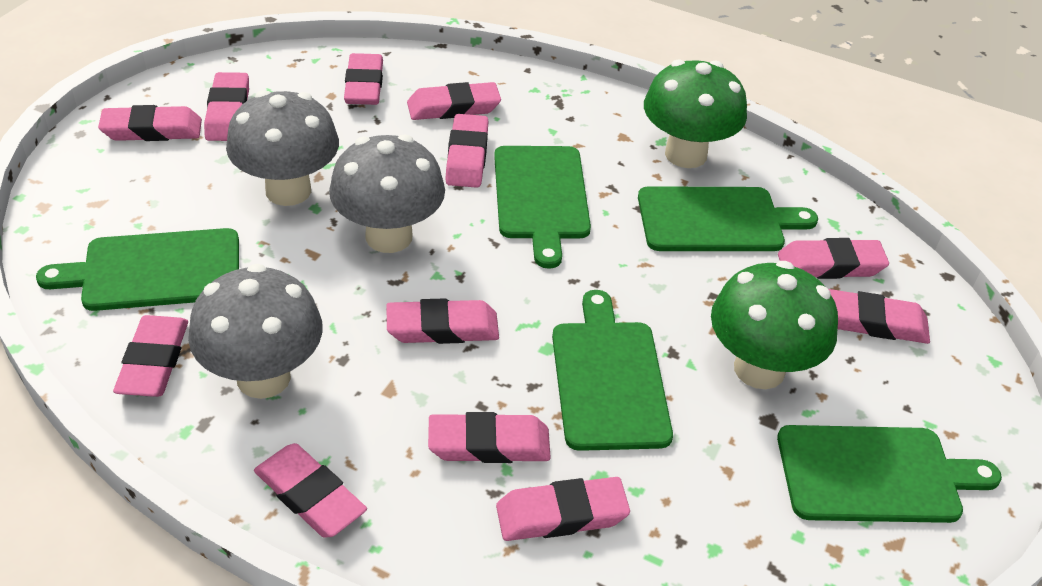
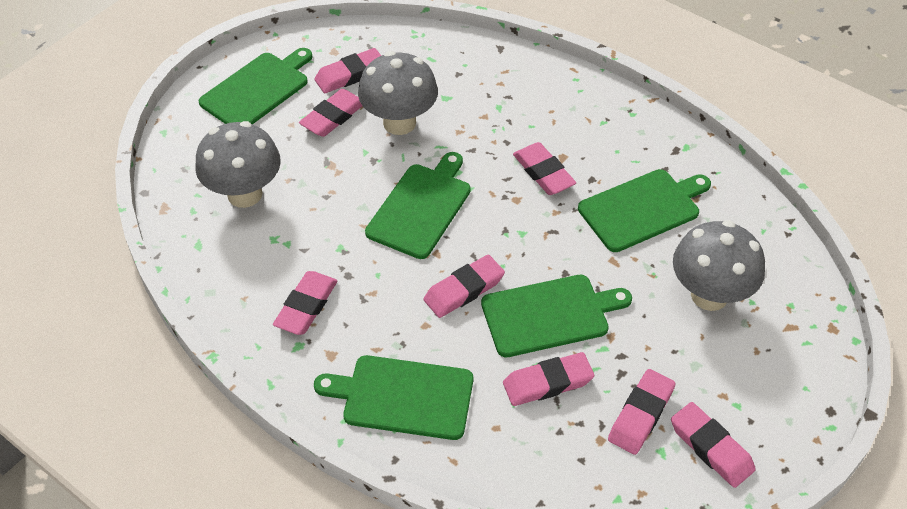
green mushroom: [644,59,747,168] [711,261,838,389] = 2 -> none = 0
pink eraser: [98,105,202,141] [113,315,188,397] [204,72,249,141] [254,443,367,538] [344,53,383,105] [386,298,499,344] [407,82,501,120] [428,412,551,463] [445,114,489,188] [496,477,630,541] [778,238,889,279] [829,289,930,344] = 12 -> [273,271,337,335] [299,89,362,137] [314,48,381,93] [424,255,505,318] [503,352,594,406] [513,142,576,195] [608,369,676,455] [671,402,756,488] = 8

